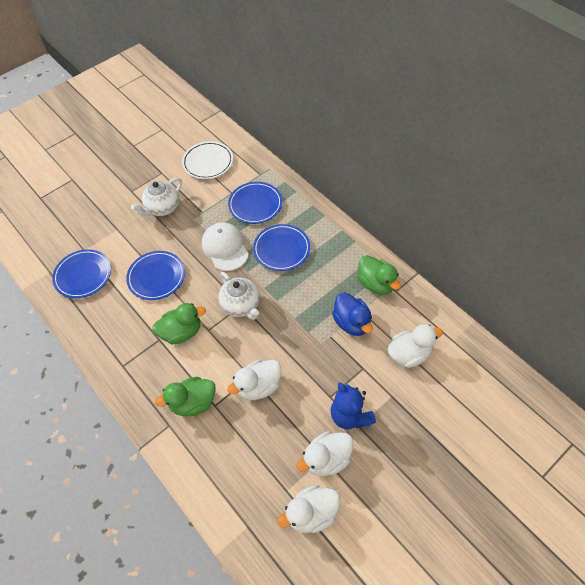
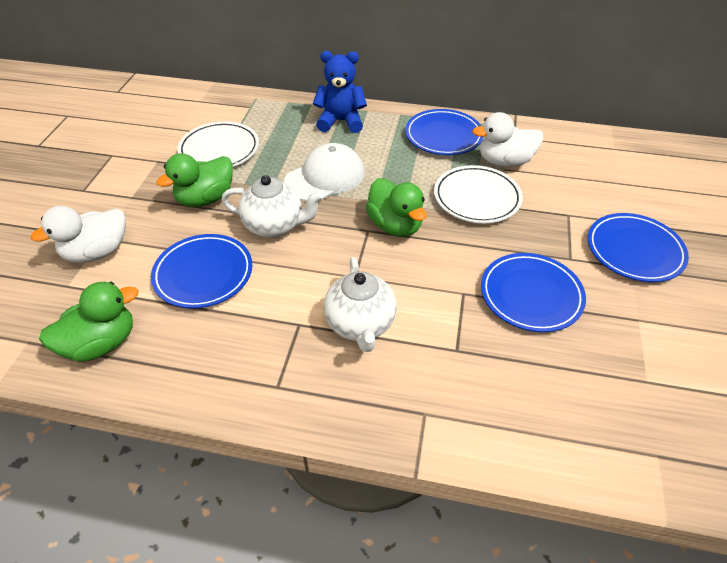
blue duck: [332,292,373,336] = 1 -> none = 0
white duck: [227,360,281,400] [277,485,340,533] [296,431,354,476] [388,324,443,368] = 4 -> [30,206,126,263] [472,112,543,167] = 2
white plate: [182,141,233,179] = 1 -> [178,121,259,167] [434,165,523,223] = 2

